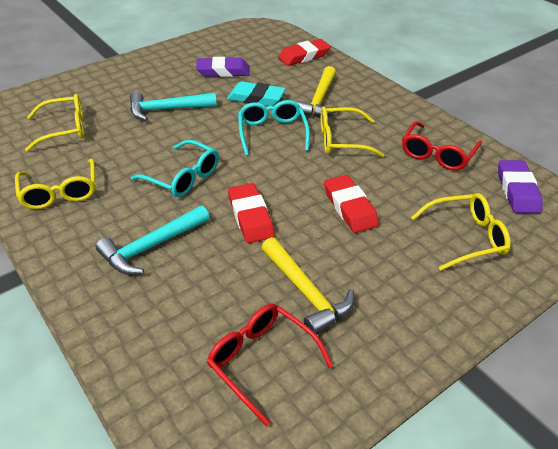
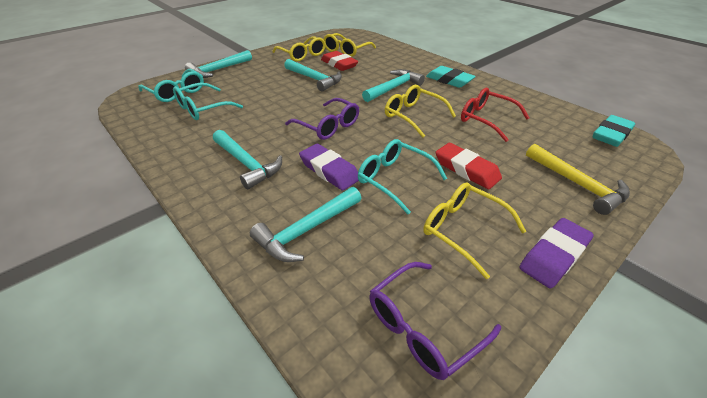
purple glasses: none = 0 -> [285,98,359,140] [369,262,501,380] = 2
red eraser: [228,183,275,243] [278,39,331,66] [324,175,379,233] = 3 -> [321,51,358,71] [436,143,502,189] = 2
red glasses: [207,304,333,427] [402,121,482,171] = 2 -> [461,88,529,142] = 1
turquoise eraser: [227,82,286,106] = 1 -> [426,66,476,88] [593,115,635,147] = 2
turquoise glasses: [130,140,219,197] [238,100,310,156] = 2 -> [138,69,204,102] [173,82,243,120] [358,139,447,214] = 3
turquoise hammer: [96,205,210,275] [130,91,217,121] = 2 -> [185,50,252,78] [213,130,282,190] [250,187,362,262] [284,59,342,92] [362,69,425,102] = 5
yellow hammer: [261,237,355,335] [295,66,339,117] = 2 -> [526,144,630,215] = 1

